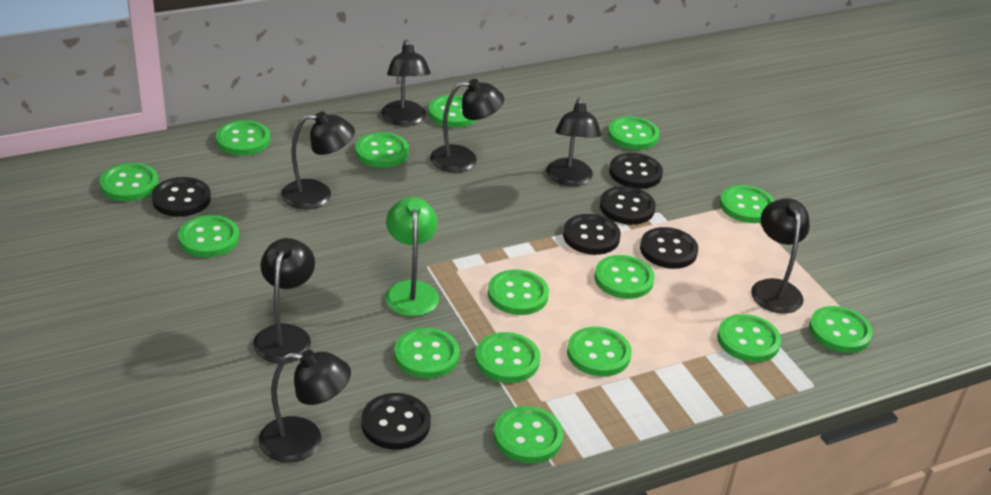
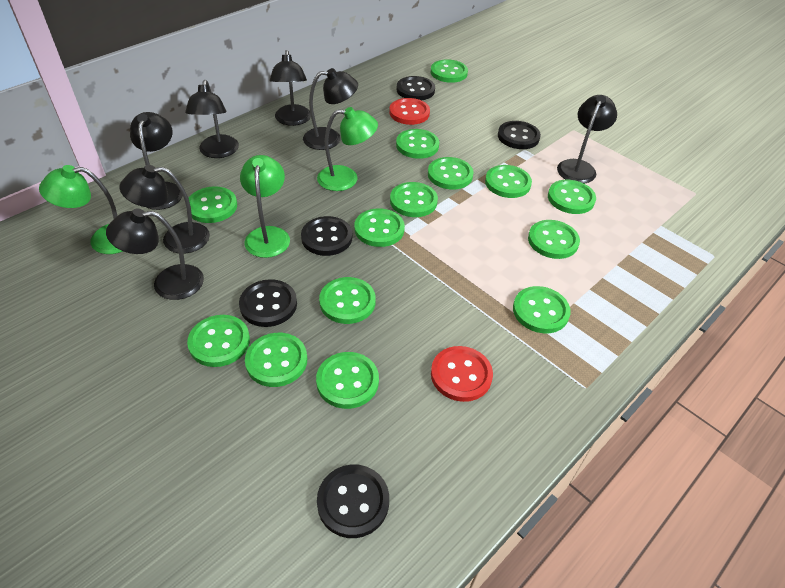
black button: [152,177,211,217] [361,393,431,450] [563,214,621,255] [600,186,656,225] [609,153,663,189] [640,227,698,269] = 6 -> [239,279,297,327] [301,216,352,256] [317,464,389,538] [396,76,435,100] [498,121,541,149] = 5
green button: [99,163,159,201] [178,215,239,258] [216,120,270,156] [355,132,409,168] [394,328,460,379] [428,95,477,128] [475,332,540,383] [488,269,549,315] [494,406,563,463] [567,327,632,376] [594,255,655,299] [608,116,659,150] [717,314,781,362] [720,185,774,223] [809,306,873,353] = 15 -> [187,315,250,367] [189,186,237,223] [245,333,307,387] [316,352,379,409] [319,277,376,324] [355,208,405,247] [390,182,438,217] [396,129,439,159] [428,157,473,190] [431,59,468,83] [485,165,532,198] [513,286,571,333] [528,220,580,259] [548,180,596,214] = 14
green lamp: [385,197,439,316] = 1 -> [39,165,123,254] [240,155,290,258] [317,107,378,191] = 3
red button: none = 0 -> [389,98,430,125] [431,346,493,402] = 2

